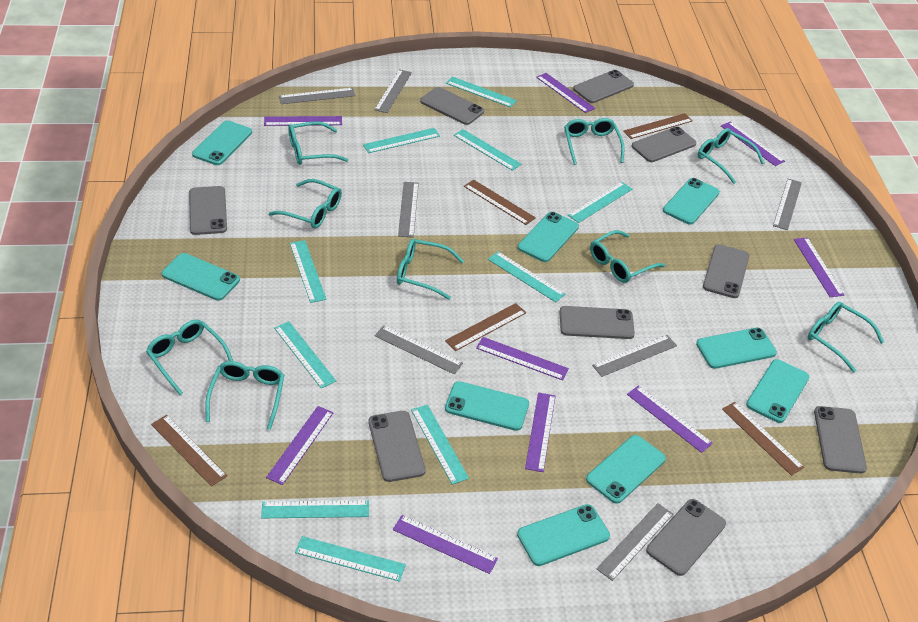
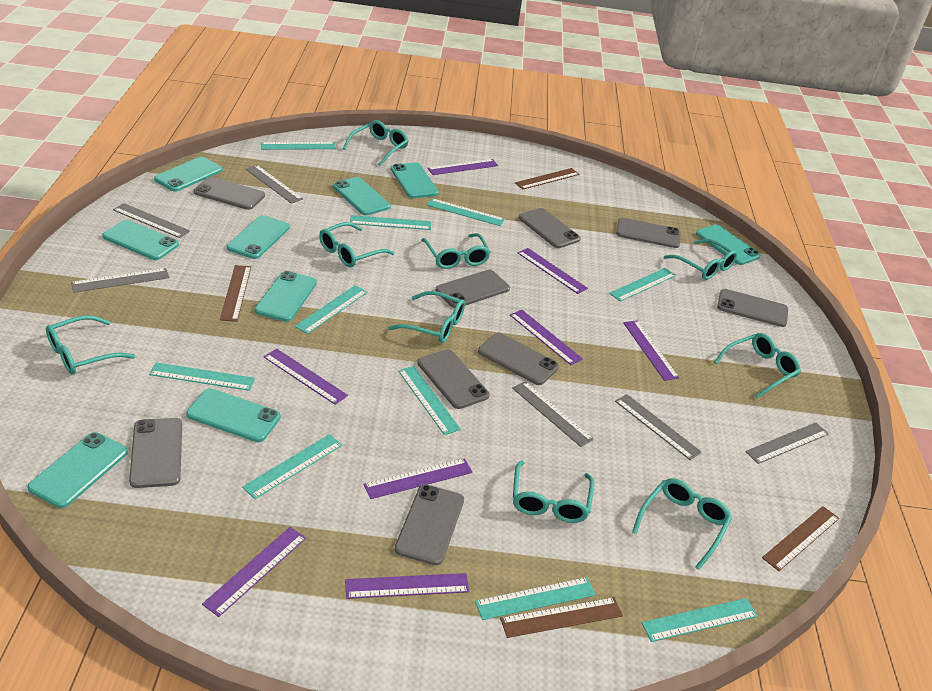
brown ruler: [151,415,227,487] [445,303,526,351] [464,180,536,225] [623,113,693,139] [722,402,804,476] = 5 -> [220,265,251,322] [500,597,623,638] [515,168,580,190] [762,506,840,571] = 4
grey ruler: [279,88,356,104] [374,69,412,113] [375,325,463,374] [398,182,419,238] [592,335,677,377] [596,503,673,581] [773,179,802,230] = 7 -> [71,268,169,293] [113,203,190,238] [246,165,303,204] [512,381,594,447] [615,394,702,460] [745,422,829,464] = 6
purple ruler: [264,116,342,126] [266,406,334,485] [393,515,498,574] [476,337,569,381] [525,392,556,472] [536,73,595,113] [627,386,713,453] [721,121,785,166] [794,237,844,297] = 9 -> [202,527,306,617] [264,349,348,405] [345,573,470,599] [364,458,473,499] [427,159,498,175] [510,310,583,365] [518,248,588,294] [623,320,679,381] = 8

